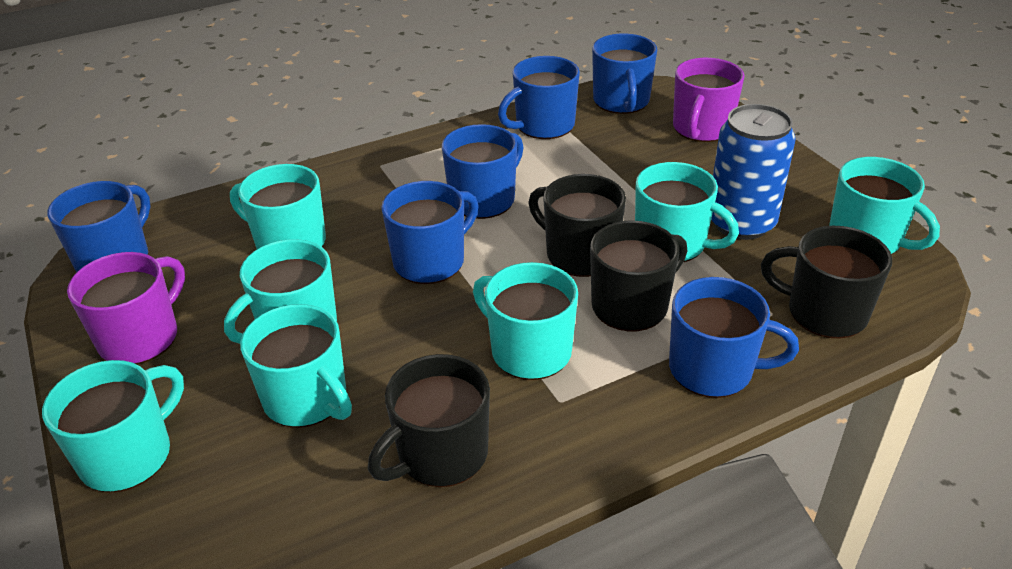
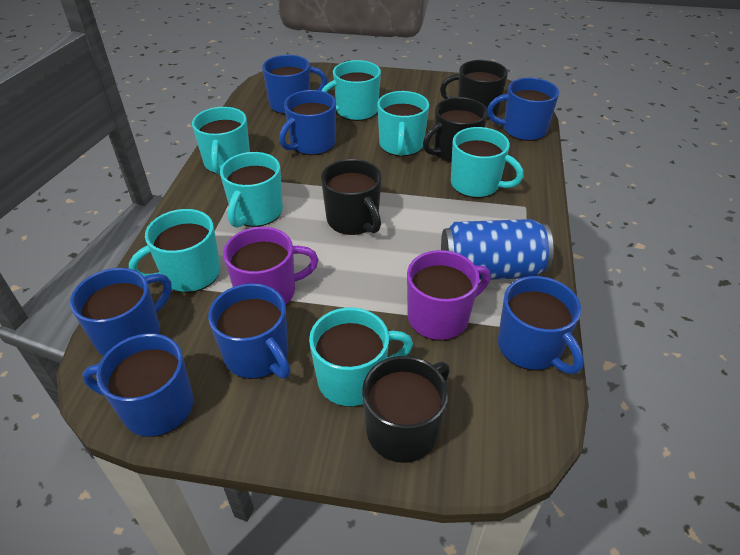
blue mug: [47,181,151,272] [381,181,479,284] [442,124,524,219] [498,56,580,139] [592,33,657,114] [669,277,799,398] = 6 -> [70,268,172,356] [82,333,193,437] [208,283,291,379] [262,55,327,114] [279,90,336,155] [487,78,559,141] [498,276,584,374] = 7

